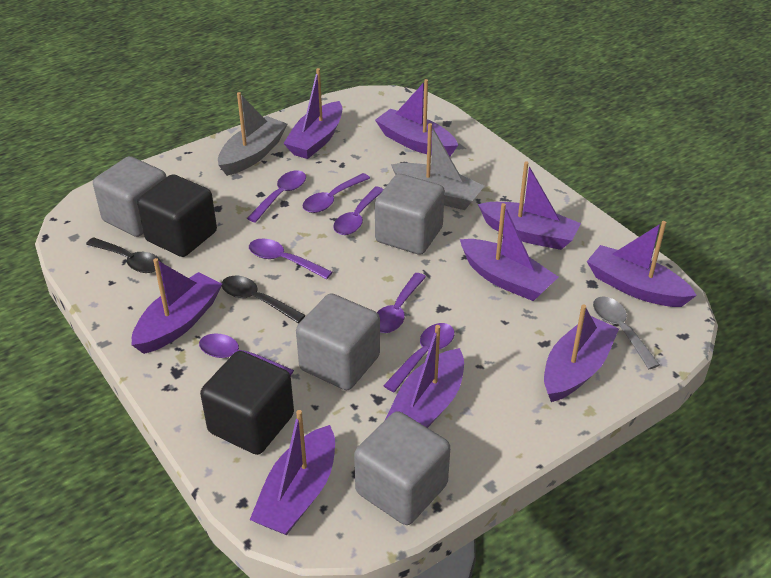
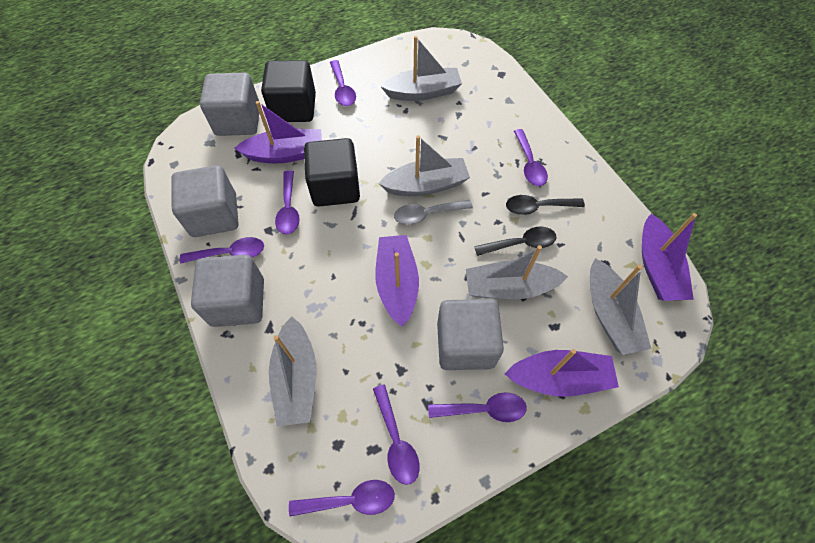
grey boat: [218,92,287,176] [391,123,484,210] = 2 -> [269,316,316,426] [378,135,470,196] [380,36,462,101] [466,245,568,299] [590,258,652,355] = 5
purple boat: [132,258,222,354] [250,410,335,535] [283,68,342,159] [375,79,458,156] [384,325,464,428] [460,203,558,301] [478,161,581,250] [544,304,619,402] [587,221,697,307] = 9 -> [234,101,322,163] [375,235,419,327] [505,349,619,397] [642,213,697,301] = 4

